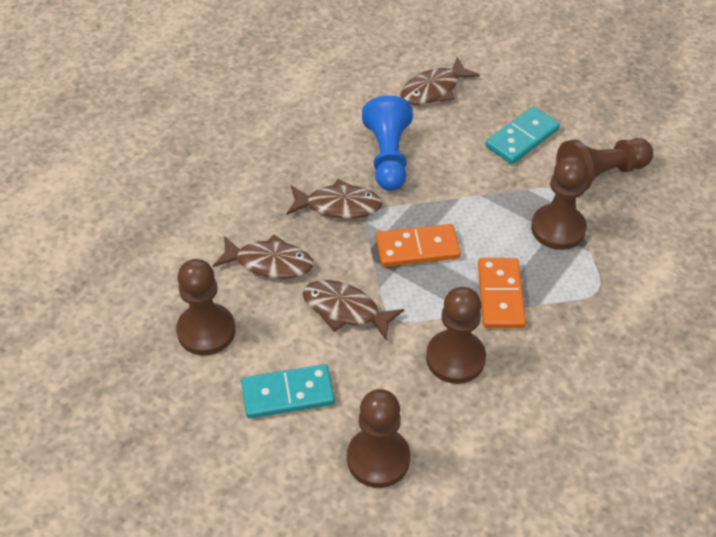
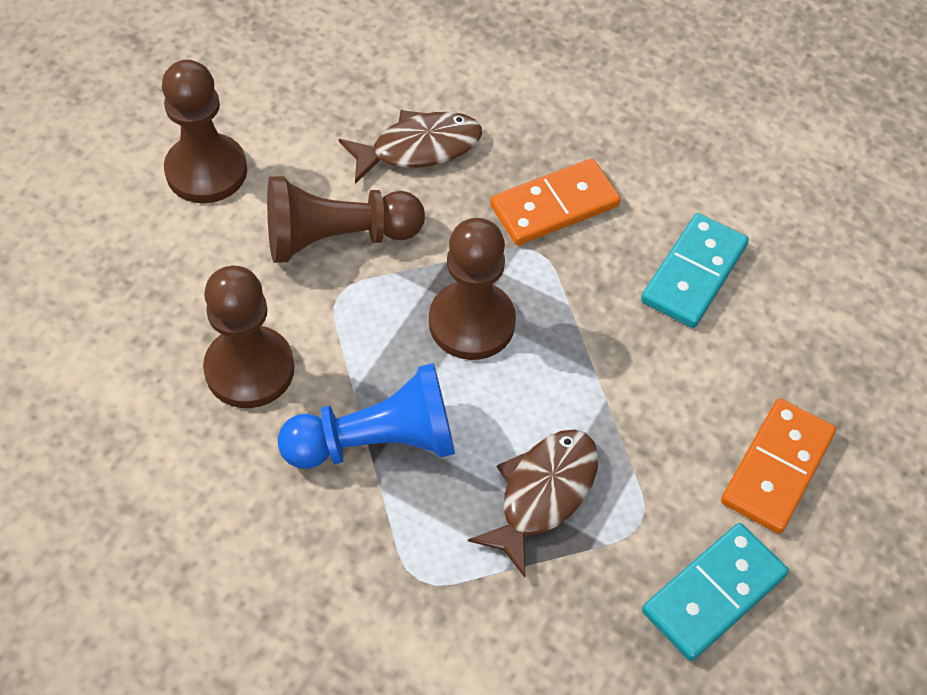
brown fish: [213,235,314,279] [286,179,383,219] [303,280,404,341] [400,57,480,105] = 4 -> [339,110,482,184] [468,429,598,578] = 2
brown pawn: [176,259,235,355] [347,389,410,488] [426,287,486,384] [531,155,588,250] [556,138,653,191] = 5 -> [162,60,247,203] [203,266,295,408] [267,176,425,263] [429,218,516,360] = 4

